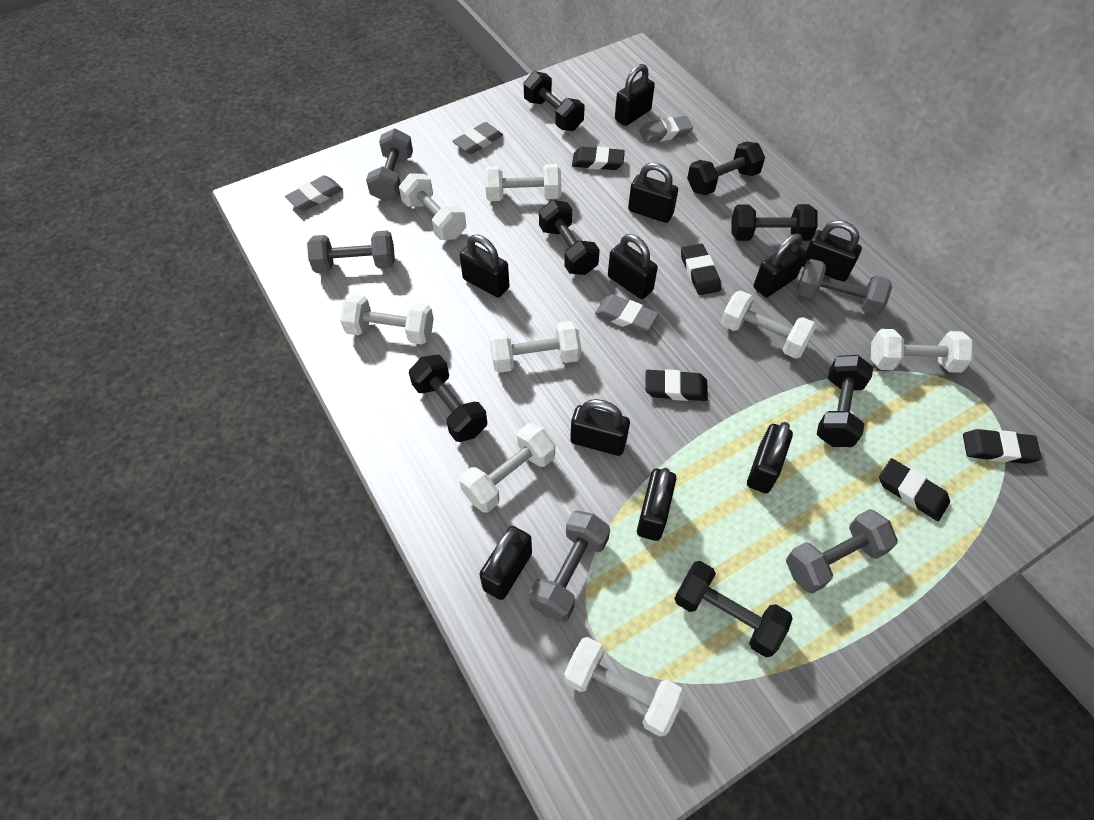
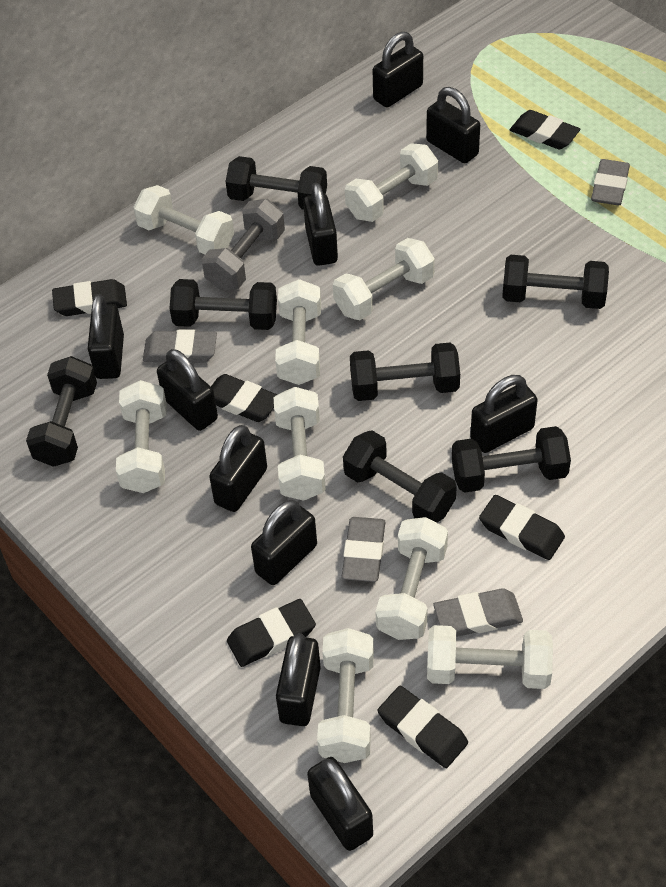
black eraser: [572,147,625,170] [645,369,708,401] [681,244,721,295] [879,458,950,521] [963,429,1042,464] = 5 -> [52,279,127,316] [211,374,277,422] [227,599,316,667] [378,686,468,768] [479,495,565,560] [510,110,580,150] = 6
grey dumbbell: [307,231,395,273] [366,128,413,202] [529,510,610,622] [786,509,898,594] [797,259,892,316] = 5 -> [202,199,285,290] = 1
white dumbbell: [340,294,434,344] [399,173,466,240] [459,423,555,513] [485,164,561,201] [489,321,581,373] [564,637,685,737] [721,291,817,359] [871,329,974,373] = 8 -> [116,380,167,493] [133,185,234,254] [274,387,326,501] [275,279,321,385] [317,628,374,763] [333,238,435,320] [345,143,438,222] [375,517,448,640] [427,625,553,689] = 9

